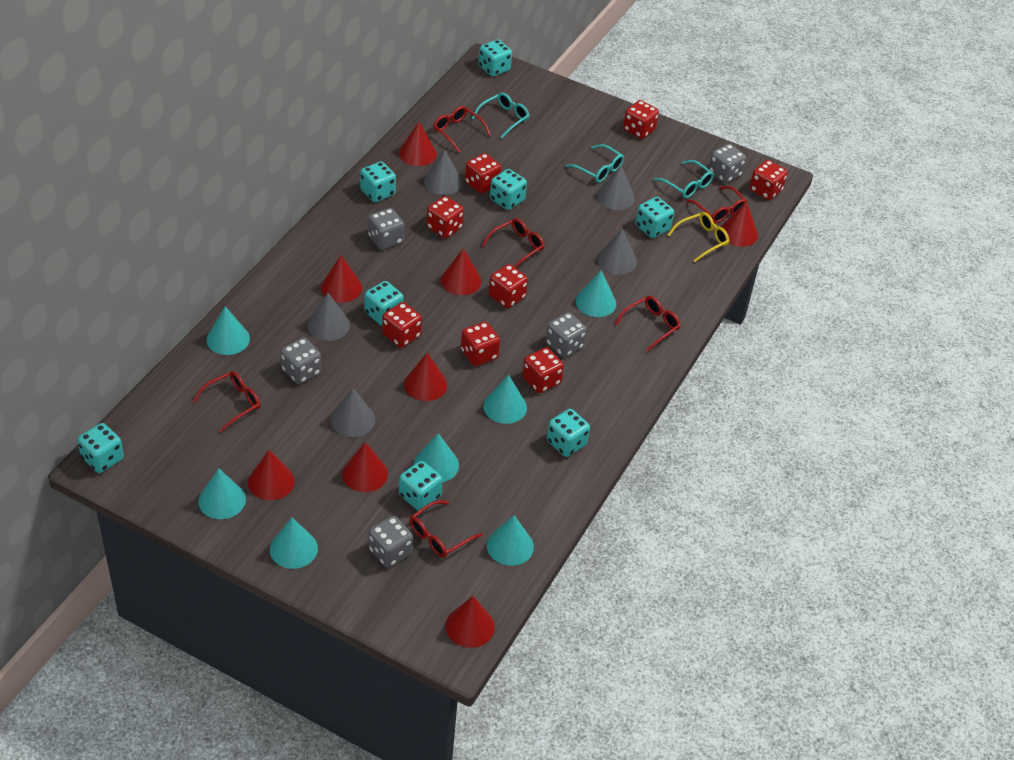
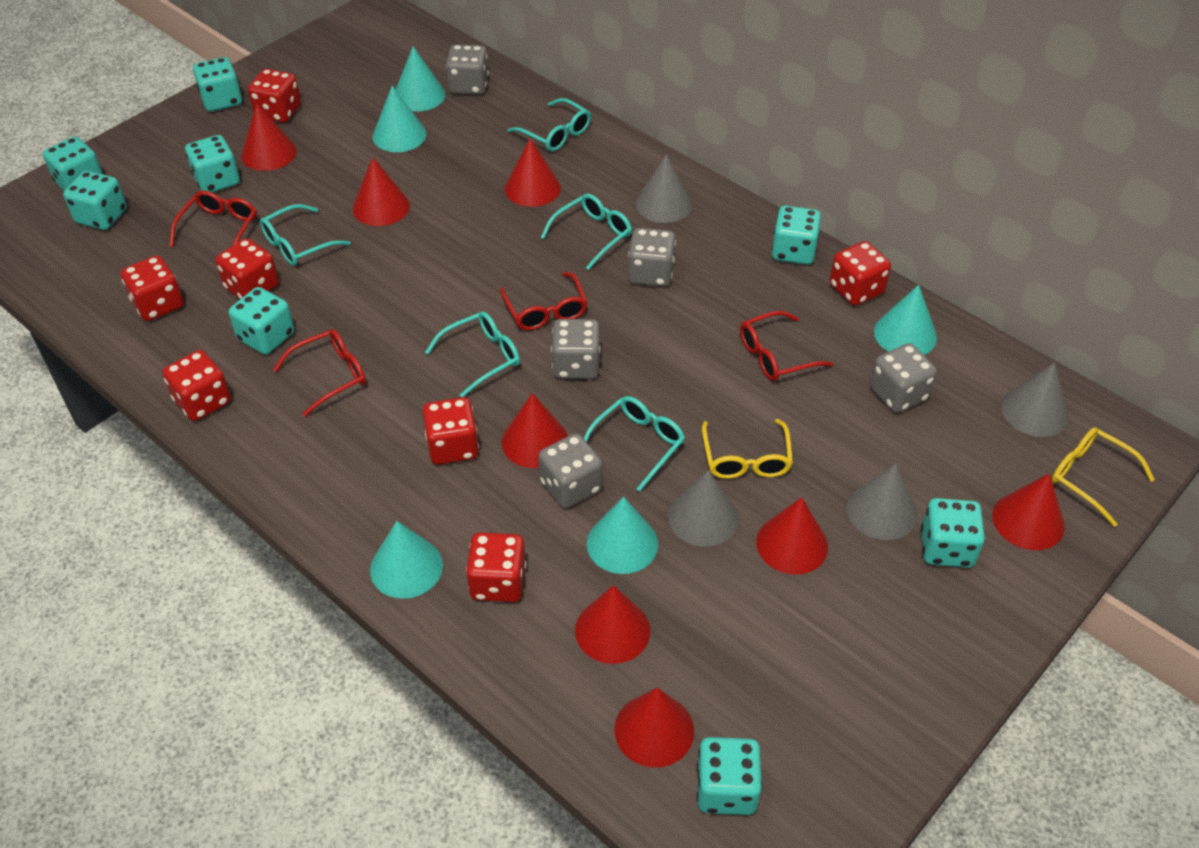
grey cone: [307,293,350,341] [331,388,375,437] [424,150,462,195] [597,165,635,210] [597,228,637,275] = 5 -> [636,154,692,223] [668,470,739,547] [847,463,917,540] [1001,362,1068,437] = 4
red dice: [382,302,422,348] [426,196,464,238] [461,322,500,366] [465,153,501,194] [489,264,528,308] [522,347,564,393] [623,100,659,139] [750,160,788,200] = 8 -> [121,255,184,321] [163,350,231,421] [215,238,279,299] [248,69,301,123] [422,397,479,465] [466,532,526,602] [830,241,891,306] = 7
red glasses: [193,371,261,433] [410,500,482,558] [433,106,491,153] [482,218,544,268] [615,296,681,352] [687,186,748,223] = 6 -> [169,190,257,247] [273,329,366,417] [500,272,588,330] [740,311,833,381] = 4
turquoise cone: [198,468,246,519] [206,306,250,355] [270,518,318,569] [414,433,459,482] [483,375,527,424] [487,515,534,566] [576,271,616,317] = 7 -> [370,521,443,599] [373,86,426,152] [396,46,445,111] [587,497,658,574] [874,285,937,355] = 5
turquoise glasses: [472,93,530,139] [565,144,624,183] [654,160,714,198] = 3 -> [260,204,351,266] [425,311,520,397] [508,98,591,151] [541,193,632,270] [584,396,685,492] = 5
yellow glasses: [668,212,729,262] = 1 -> [702,419,793,479] [1052,427,1155,527] = 2

